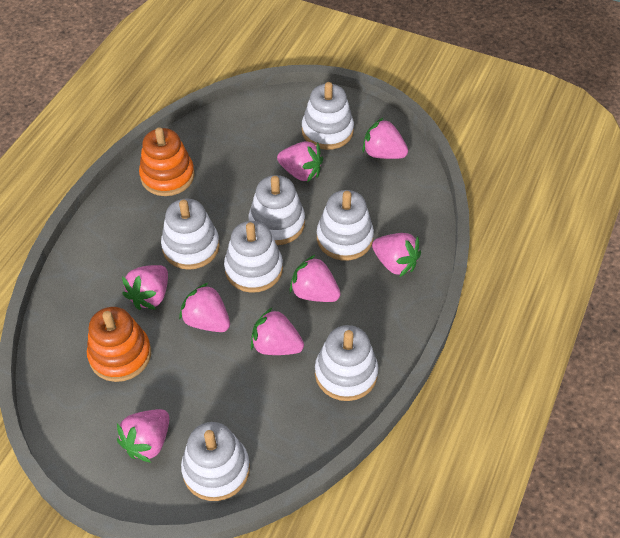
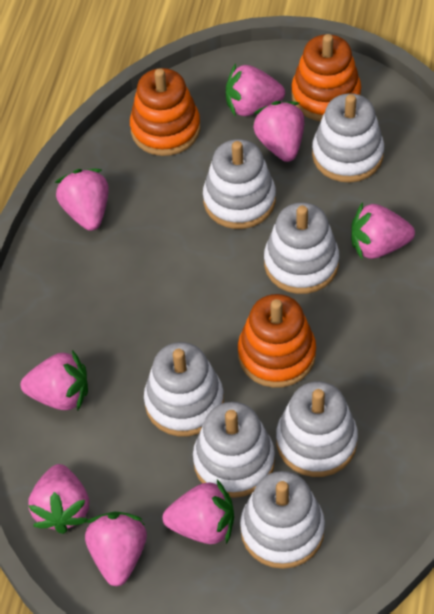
orange stacking toy: [87,307,151,382] [139,127,195,196] = 2 -> [130,68,200,156] [238,294,316,388] [291,34,361,121] = 3

